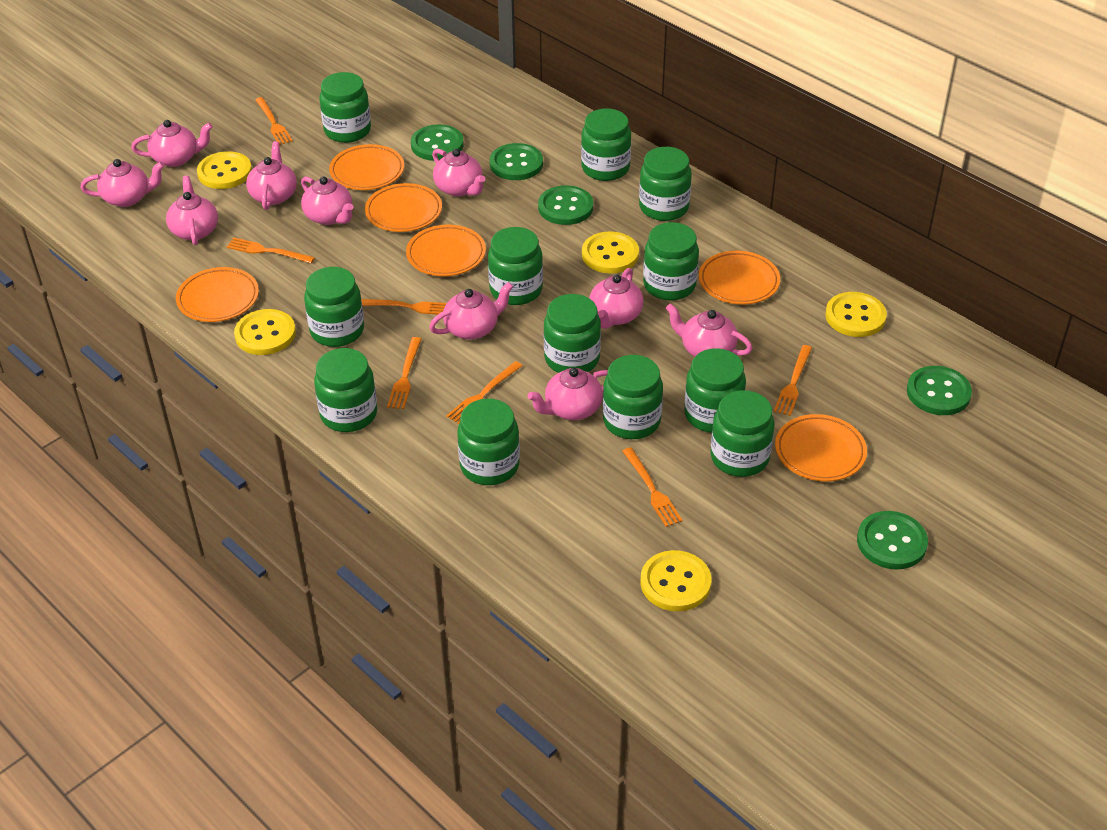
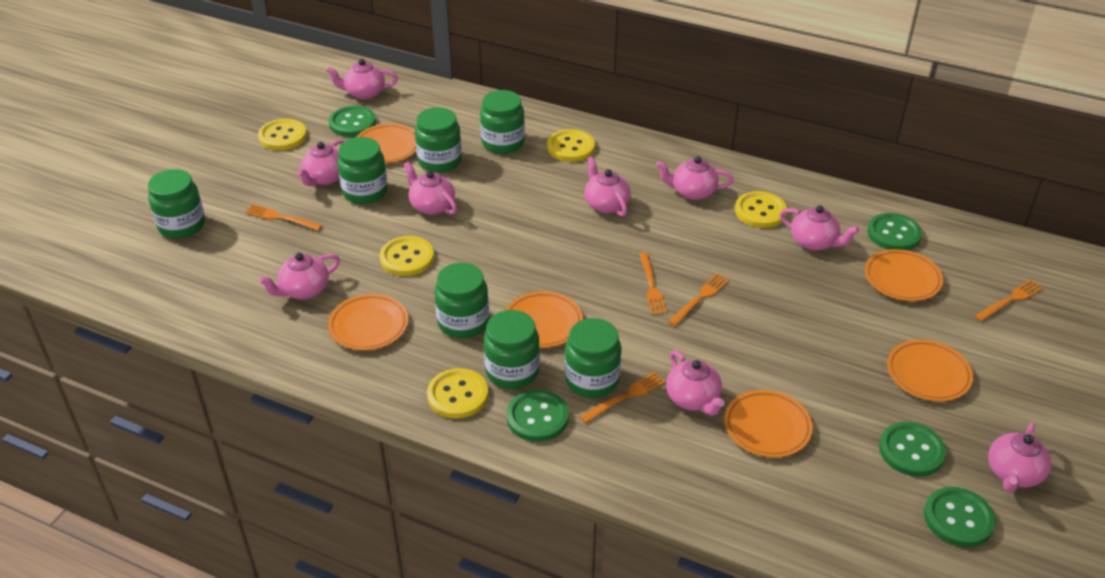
green jar: [304,267,364,347] [314,348,377,432] [319,72,371,143] [457,399,520,485] [488,227,543,305] [544,294,601,373] [581,108,631,181] [603,355,663,439] [639,147,692,221] [643,222,699,301] [684,348,746,433] [710,390,774,477] = 12 -> [148,169,205,239] [337,137,388,204] [415,107,462,173] [434,263,489,339] [480,90,525,154] [484,310,540,389] [565,318,622,398] = 7
orange fork: [227,238,315,263] [255,97,293,145] [361,299,447,315] [387,337,421,409] [446,361,522,424] [622,447,683,527] [774,345,812,416] = 7 -> [245,204,323,231] [580,372,665,423] [639,252,667,315] [668,274,729,326] [974,280,1043,321] = 5
pink teapot: [80,159,164,207] [131,120,213,167] [166,176,218,245] [246,141,297,210] [301,176,353,225] [429,282,513,340] [432,149,485,197] [527,368,608,420] [589,268,643,329] [666,303,753,357] = 10 -> [259,253,340,299] [297,140,344,186] [326,59,398,99] [404,162,457,215] [584,156,631,216] [656,156,734,200] [666,350,724,416] [780,205,859,251] [988,422,1052,493] = 9

